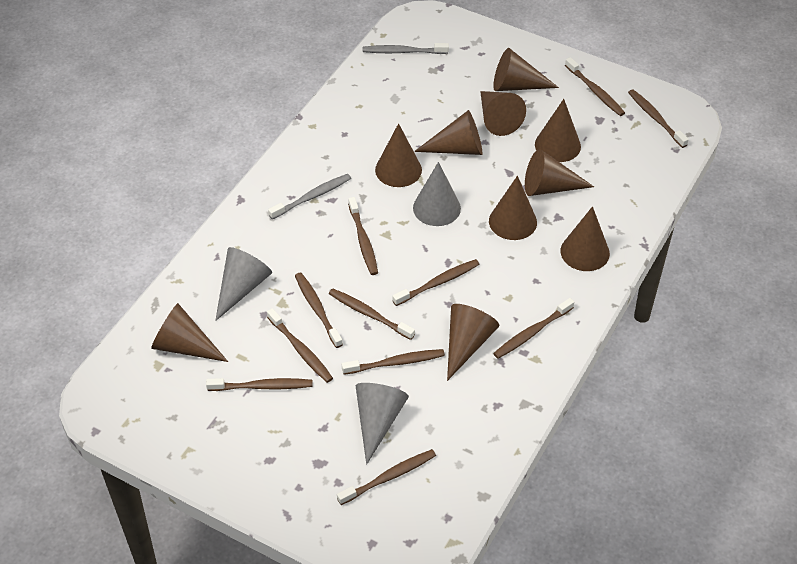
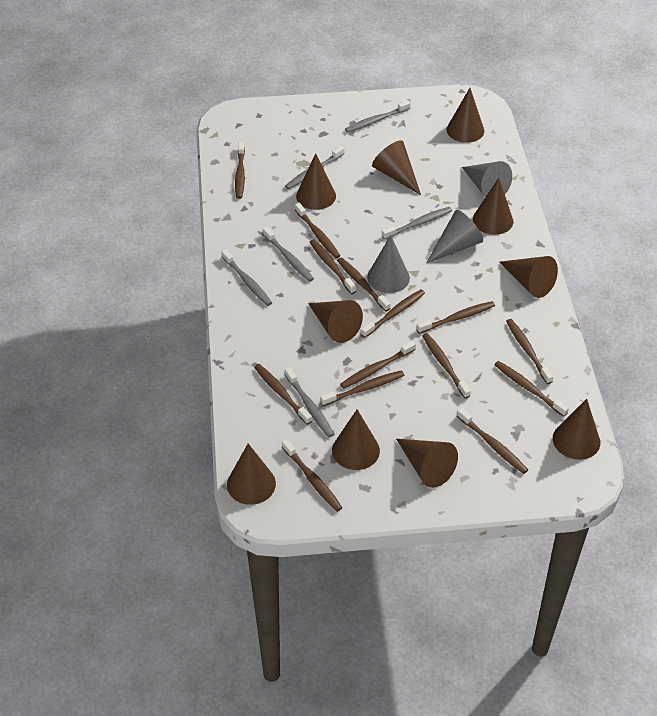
brown toothbrush: [206,378,313,391] [267,308,333,383] [295,273,343,348] [329,288,415,340] [337,449,436,505] [342,349,445,375] [348,197,378,275] [392,259,480,306] [493,298,574,359] [565,57,625,116] [628,89,689,148] = 11 -> [235,141,245,199] [254,364,312,425] [282,439,342,512] [295,203,340,259] [310,239,356,294] [320,370,405,406] [337,257,391,312] [340,340,416,389] [361,290,425,338] [417,301,495,334] [422,333,471,399] [457,408,528,474] [494,361,569,417] [506,319,553,384] = 14
grey toothbrush: [268,174,351,219] [363,43,449,54] = 2 -> [221,249,272,306] [263,227,314,282] [285,146,345,189] [285,367,334,438] [345,100,411,133] [382,207,452,240] = 6

